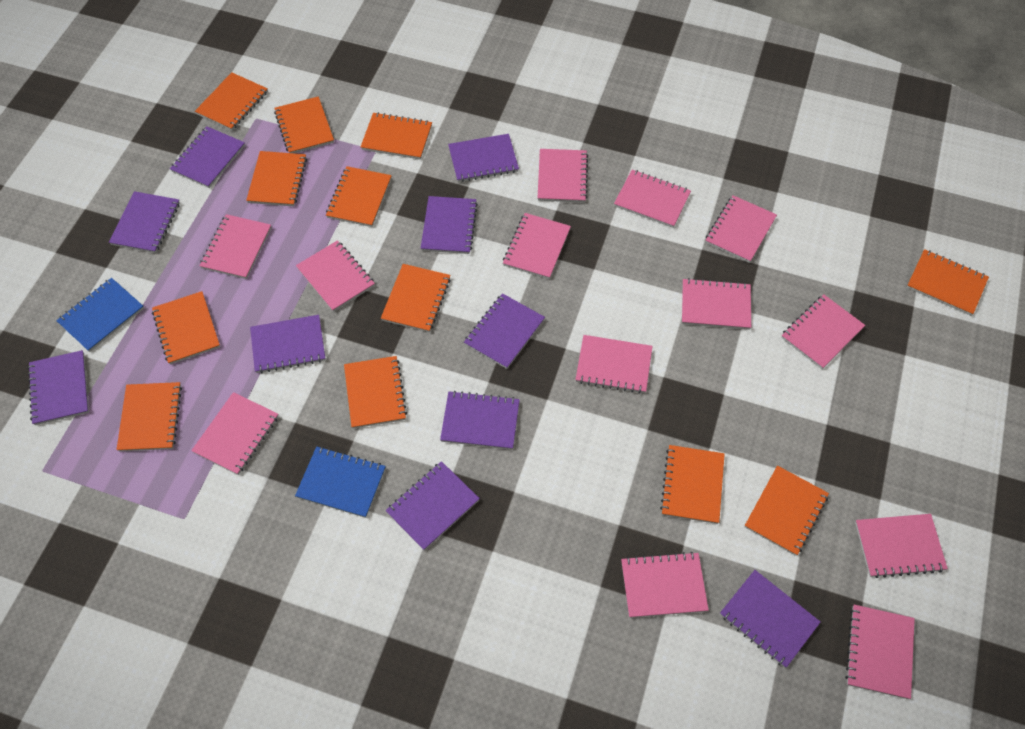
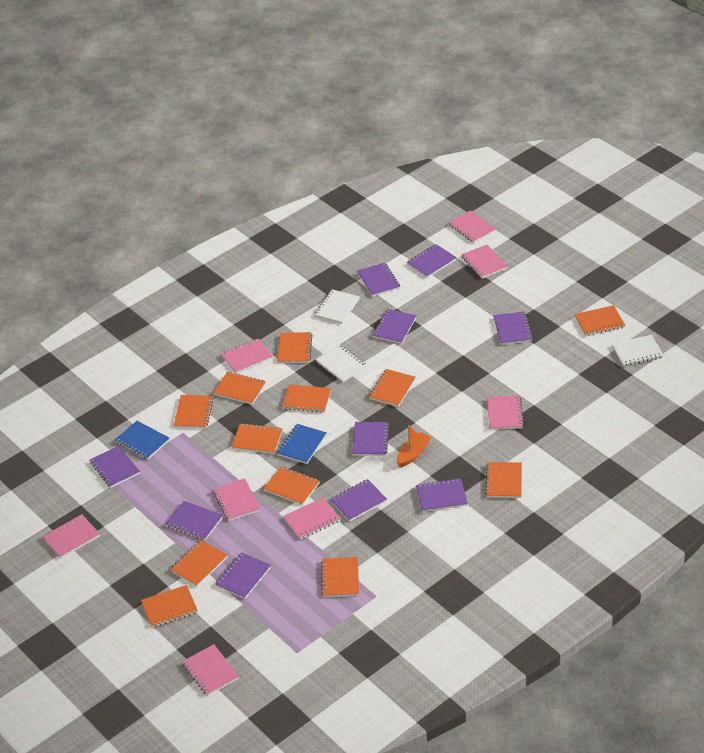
orange boat: none = 0 -> [397,425,432,467] = 1
pink notebook: [191,392,279,475] [200,214,271,279] [296,240,375,312] [503,213,571,279] [538,149,588,203] [575,335,653,394] [614,170,691,228] [621,552,709,618] [682,278,751,330] [705,195,777,263] [781,294,865,369] [845,605,915,699] [855,514,948,578] = 13 -> [42,514,100,558] [182,644,239,696] [213,478,261,521] [221,338,273,374] [283,498,340,540] [448,210,496,243] [461,245,508,278] [487,395,524,430] = 8
white notebook: none = 0 -> [314,289,360,324] [315,345,367,382] [612,335,664,366] = 3

